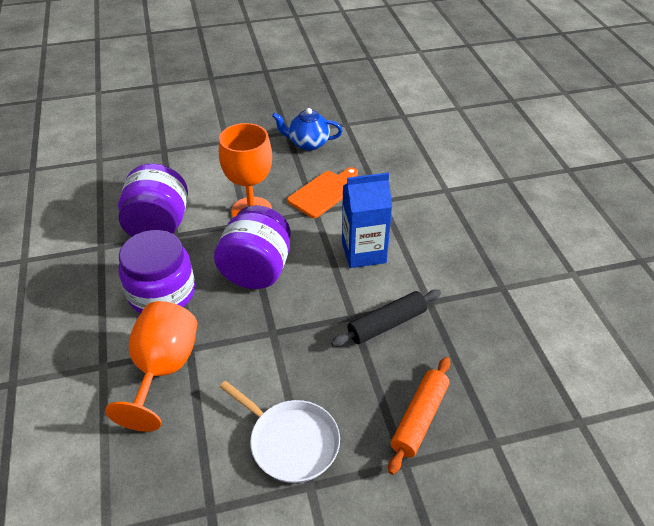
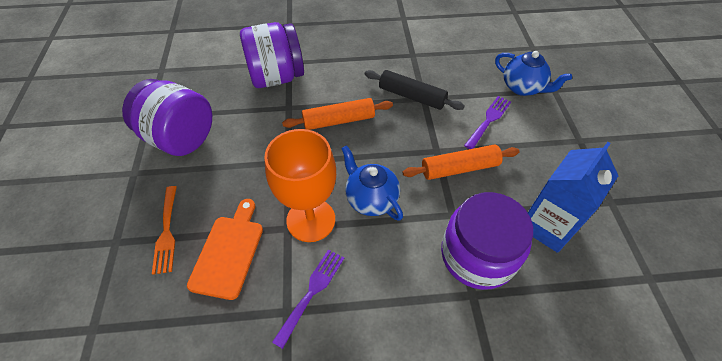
blue teapot: [272,108,343,151] = 1 -> [341,145,403,221] [495,51,572,96] = 2
orange fork: none = 0 -> [152,186,177,275] = 1
orange goblet: [105,301,197,432] [219,123,272,218] = 2 -> [264,129,336,242] = 1
orange rolling pin: [388,357,450,475] = 1 -> [282,98,393,130] [402,145,519,180] = 2
purple fork: none = 0 -> [272,249,344,349] [464,96,511,149] = 2
white pan: [220,381,340,483] = 1 -> none = 0

